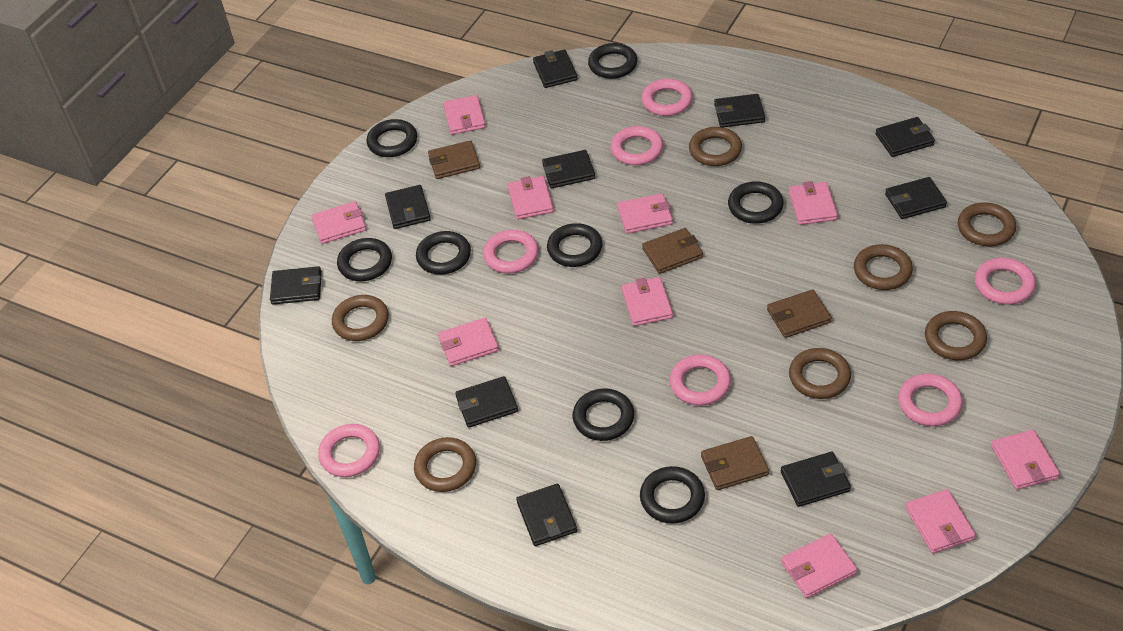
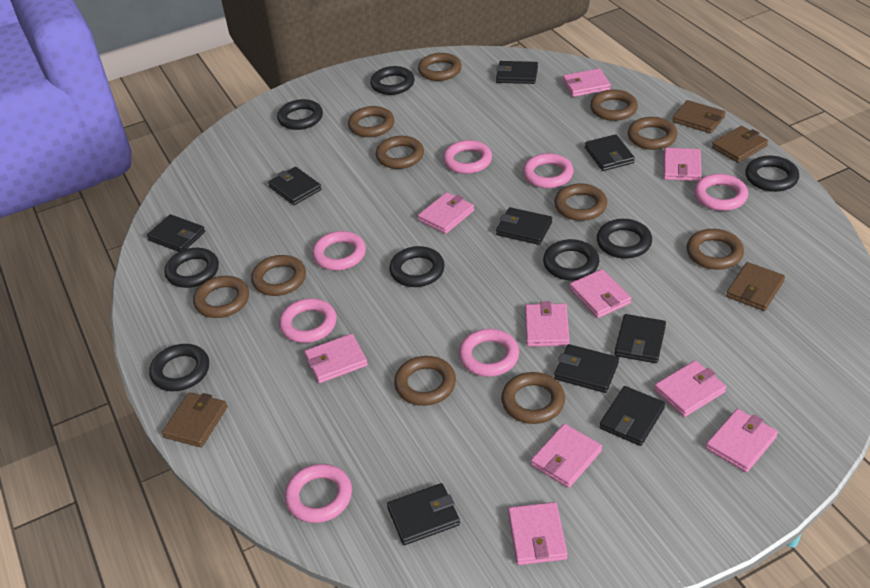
black wallet: [270,266,322,305] [385,185,431,229] [455,376,518,428] [516,484,577,546] [533,50,578,88] [542,150,595,188] [714,94,765,127] [781,452,851,507] [876,117,935,157] [885,177,947,219] = 10 -> [147,214,205,252] [268,167,322,205] [387,483,460,545] [496,61,538,84] [496,207,552,245] [554,344,619,393] [585,134,635,171] [600,386,665,446] [614,314,666,363] = 9
brown ring: [332,295,389,341] [414,437,476,492] [689,127,742,166] [789,348,851,399] [854,244,913,290] [925,311,987,360] [958,202,1016,246] = 7 -> [193,276,249,318] [251,255,306,296] [348,106,394,137] [376,136,424,169] [394,356,456,406] [418,53,462,81] [501,372,565,424] [554,183,607,221] [590,89,638,121] [628,117,678,150] [686,229,744,270] = 11

